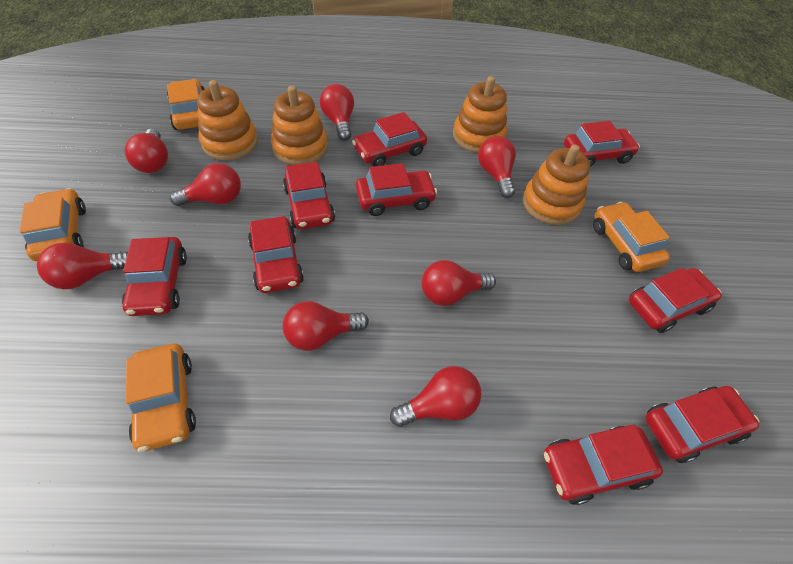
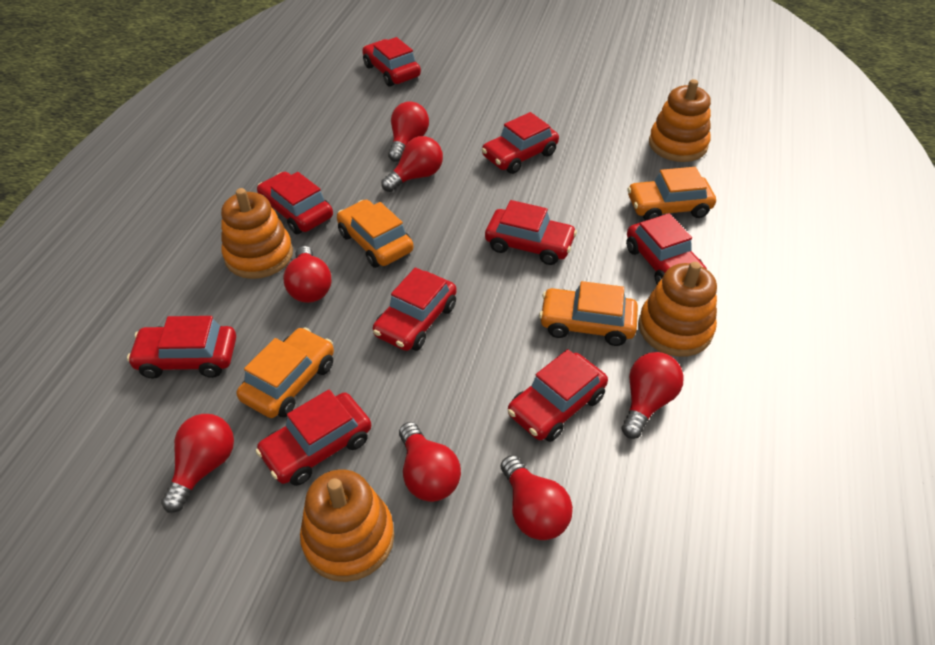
red light bulb: [37,243,128,289] [125,129,168,173] [170,163,241,206] [283,301,369,351] [320,84,354,141] [390,366,481,427] [422,260,496,306] [478,136,516,198] = 8 -> [161,414,234,513] [283,246,332,303] [381,136,443,192] [388,101,429,162] [399,422,461,502] [501,455,573,540] [622,352,684,439] = 7

